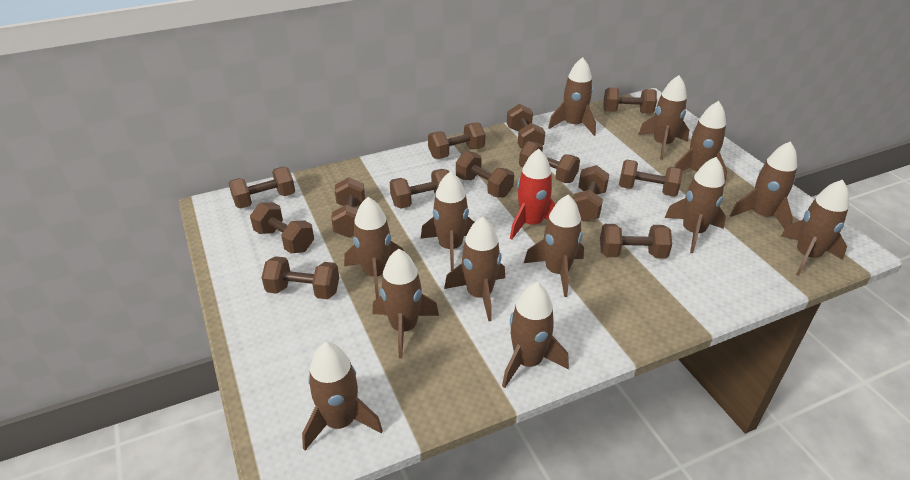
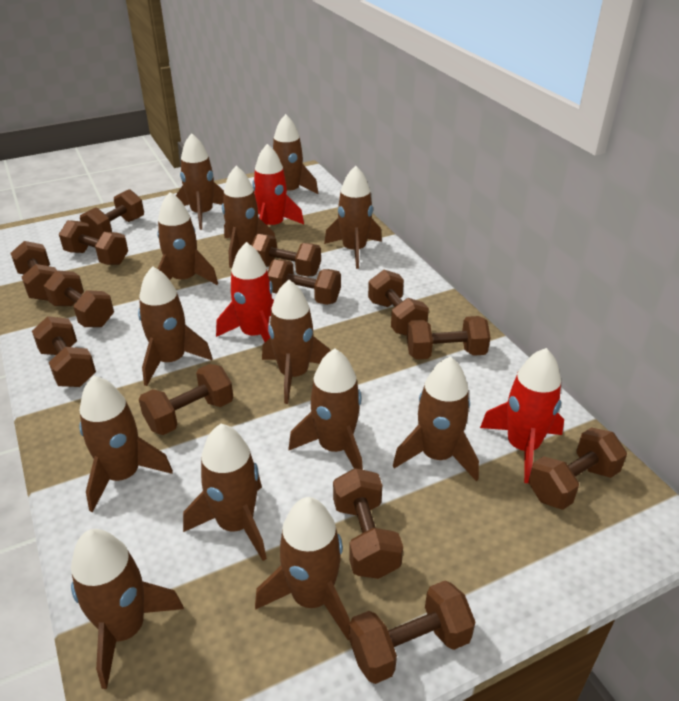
red rocket: [510,149,556,239] = 1 -> [216,242,274,342] [253,144,304,225] [480,348,564,483] = 3

